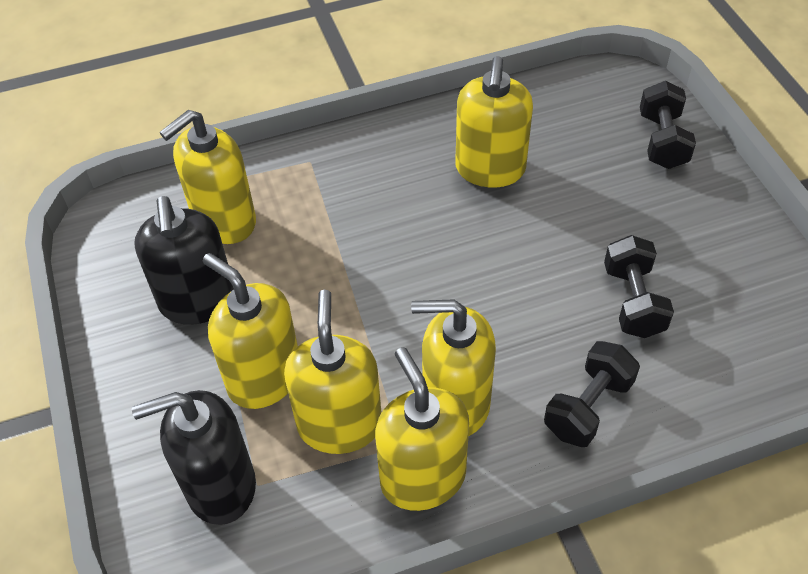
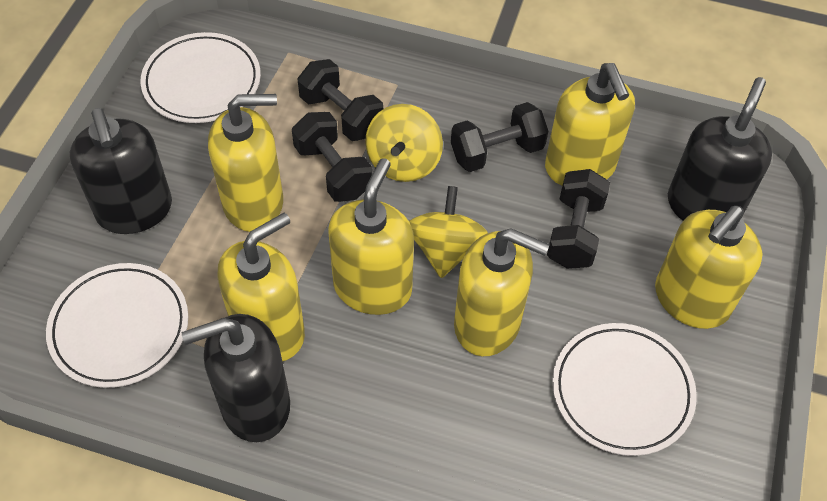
black dumbbell: [544,341,640,447] [604,235,674,338] [640,81,696,169] = 3 -> [292,112,372,202] [298,59,383,141] [451,102,548,172] [547,169,610,269] = 4
black soap dispenser: [132,390,256,525] [134,196,234,325] = 2 -> [70,108,172,234] [182,314,290,442] [668,77,772,221] = 3
white plate: none = 0 -> [46,263,188,388] [140,32,261,123] [552,323,697,456] = 3
yellow spinning top: none = 0 -> [365,104,443,182] [409,186,488,278] = 2

